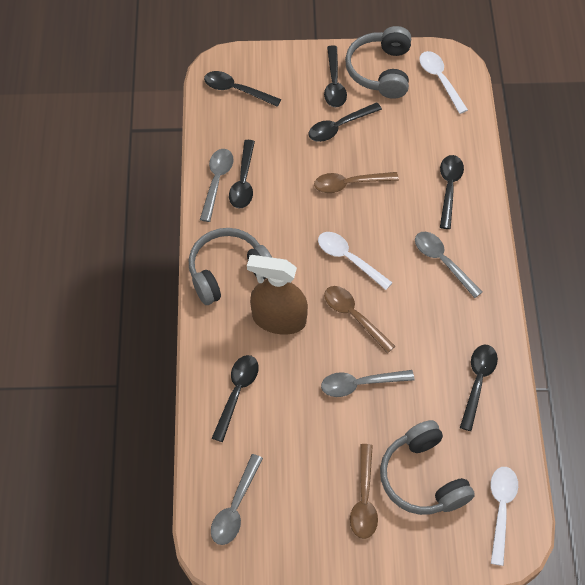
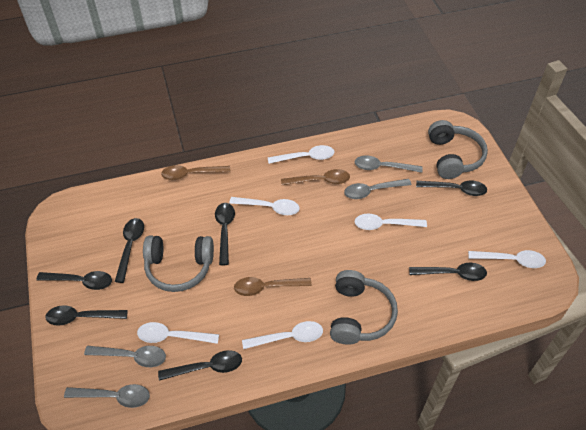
brown spray bottle: [247,255,308,335] = 1 -> none = 0
white spoon: [318,232,393,290] [419,51,468,114] [490,467,518,566] = 3 -> [137,322,219,344] [229,197,300,215] [242,321,323,349] [268,145,334,164] [355,214,427,230] [468,250,546,268] = 6

